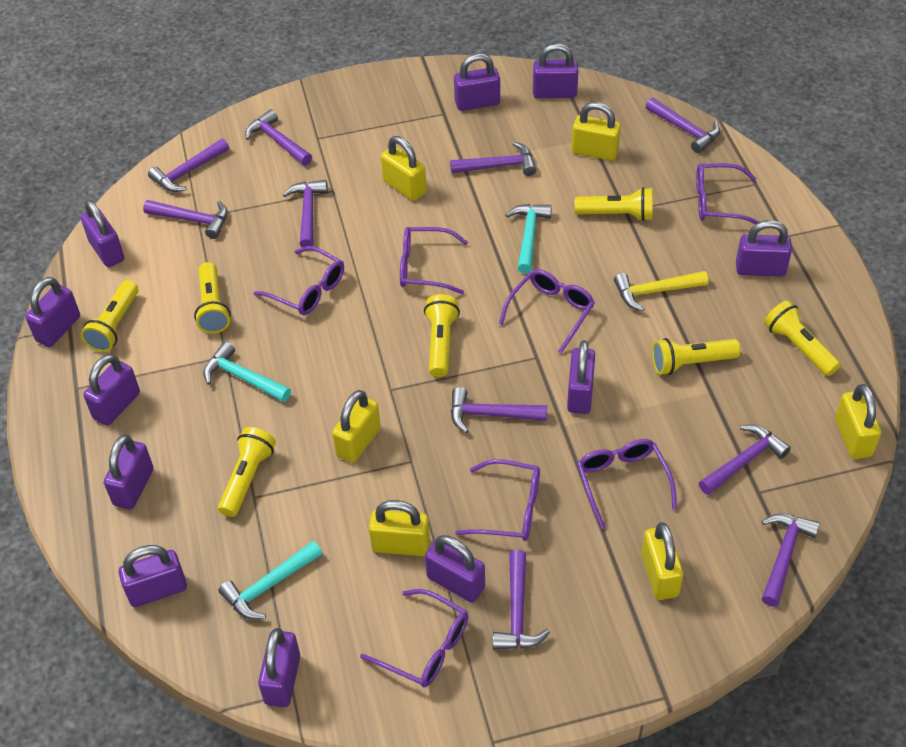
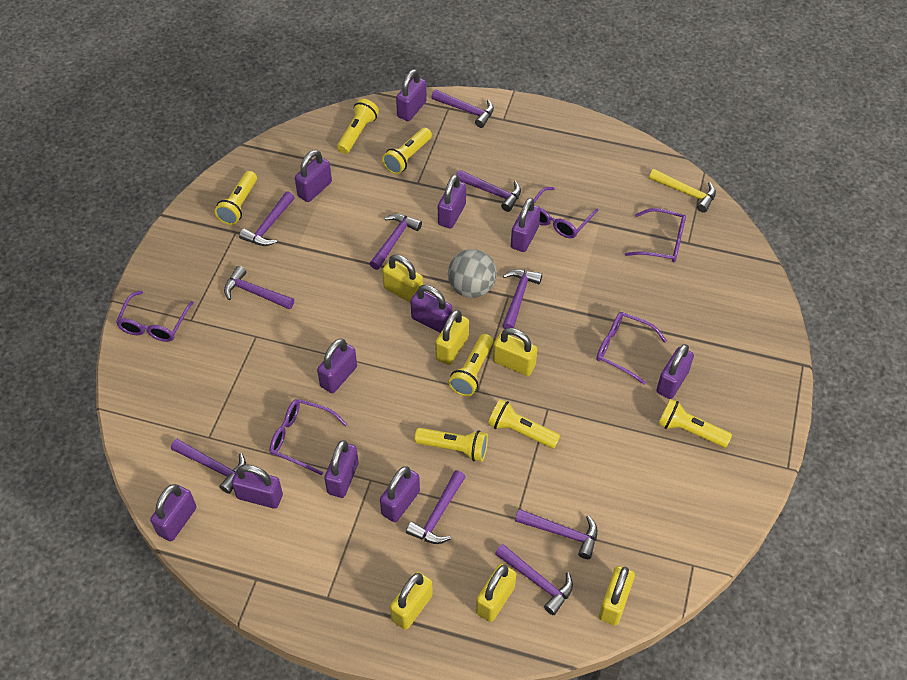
grey ball: none = 0 -> [448,249,497,298] = 1
purple glasses: [254,246,344,315] [360,589,469,687] [400,227,468,294] [455,459,540,541] [499,269,595,354] [577,439,677,529] [696,163,759,225] = 7 -> [116,291,194,342] [270,399,347,475] [534,187,599,239] [596,312,667,384] [625,208,686,263] = 5
turquoise hammer: [203,342,291,402] [218,541,322,619] [505,204,552,274] = 3 -> none = 0

